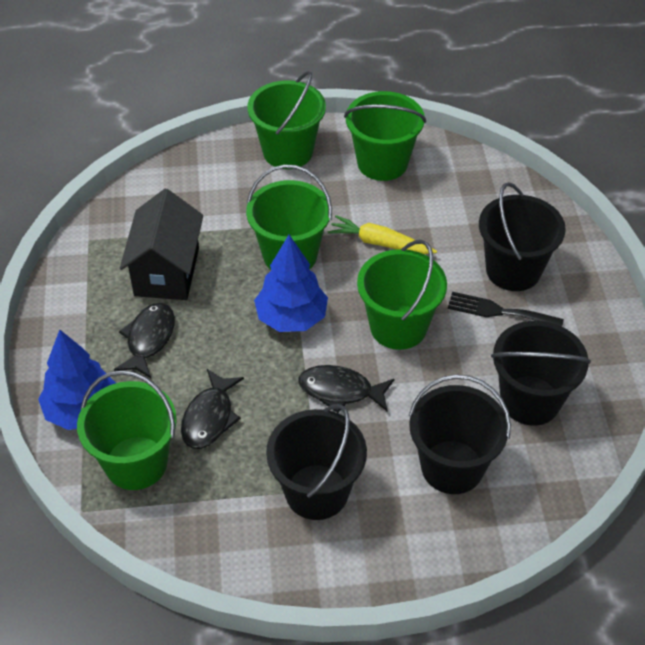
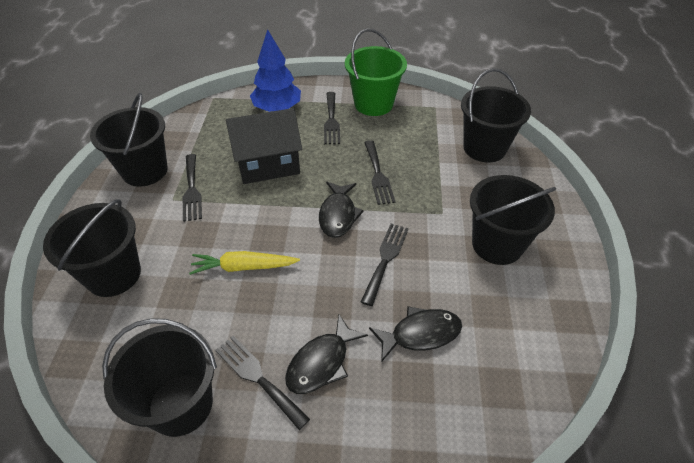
black bucket: [266,404,367,520] [409,374,511,494] [479,182,566,291] [491,321,591,425] = 4 -> [43,199,141,297] [90,93,168,187] [102,318,217,437] [461,68,531,163] [470,175,556,265] = 5
black fork: [448,292,564,326] = 1 -> [183,154,202,222] [215,336,310,430] [324,92,340,144] [361,223,409,306] [364,140,395,205] = 5
blue tree: [38,330,116,430] [254,235,328,332] = 2 -> [250,29,301,112] = 1
green bucket: [77,370,177,490] [246,164,332,270] [247,71,326,169] [344,91,426,181] [357,240,447,350] = 5 -> [345,29,407,116] = 1

